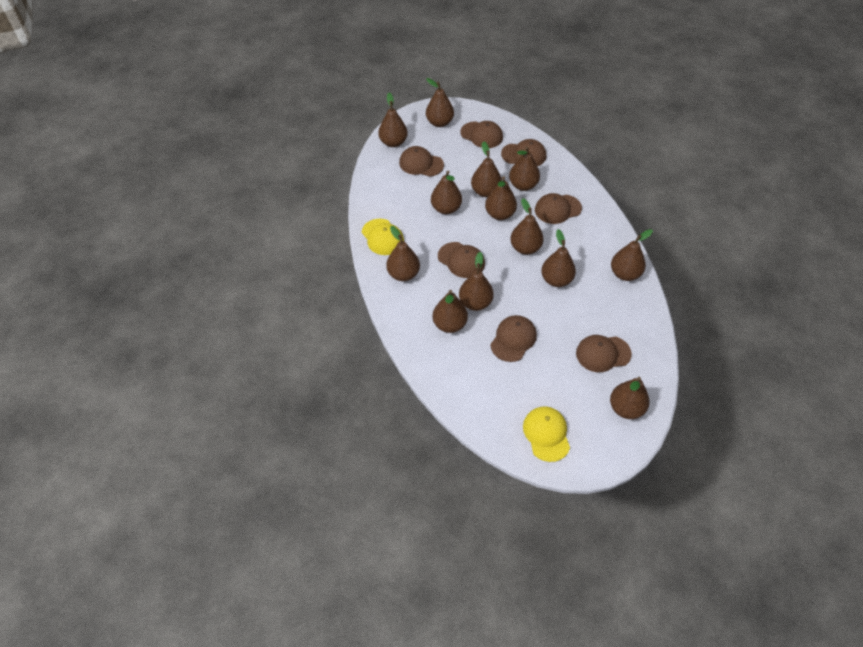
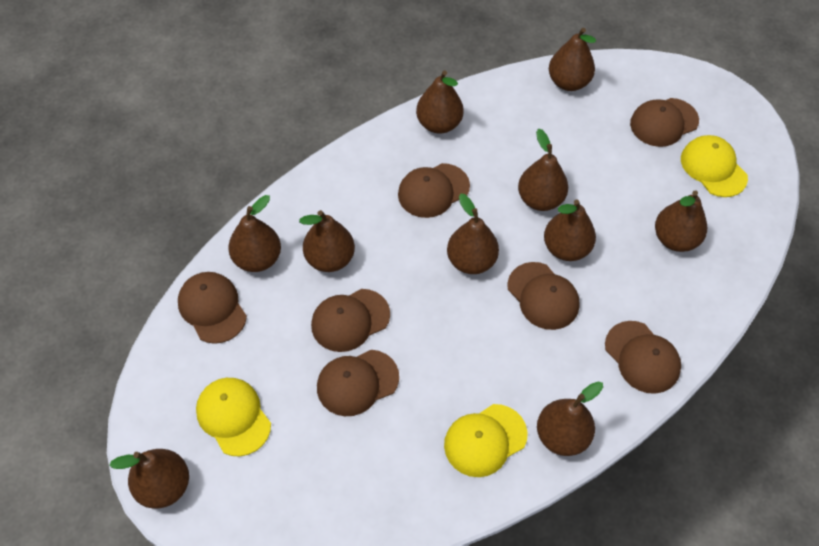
brown pear: [378,93,408,147] [386,226,420,281] [426,78,454,127] [431,170,462,214] [432,290,468,333] [459,252,494,311] [471,141,502,197] [485,176,517,220] [509,146,540,191] [510,198,544,255] [541,229,576,287] [610,377,649,419] [611,229,653,281] = 13 -> [109,449,189,509] [228,195,281,272] [299,210,355,272] [416,71,464,133] [447,193,499,274] [518,129,568,211] [537,382,603,456] [544,199,596,261] [549,28,596,91] [655,190,707,252] = 10
yellow cap: [362,219,404,255] [523,406,570,462] = 2 -> [196,378,271,457] [444,404,528,477] [681,135,748,197] = 3

